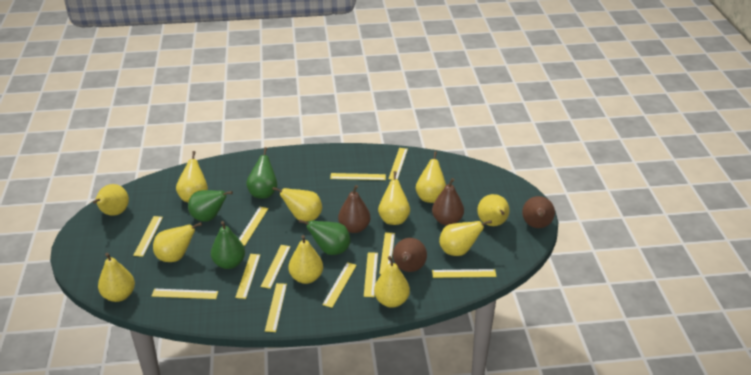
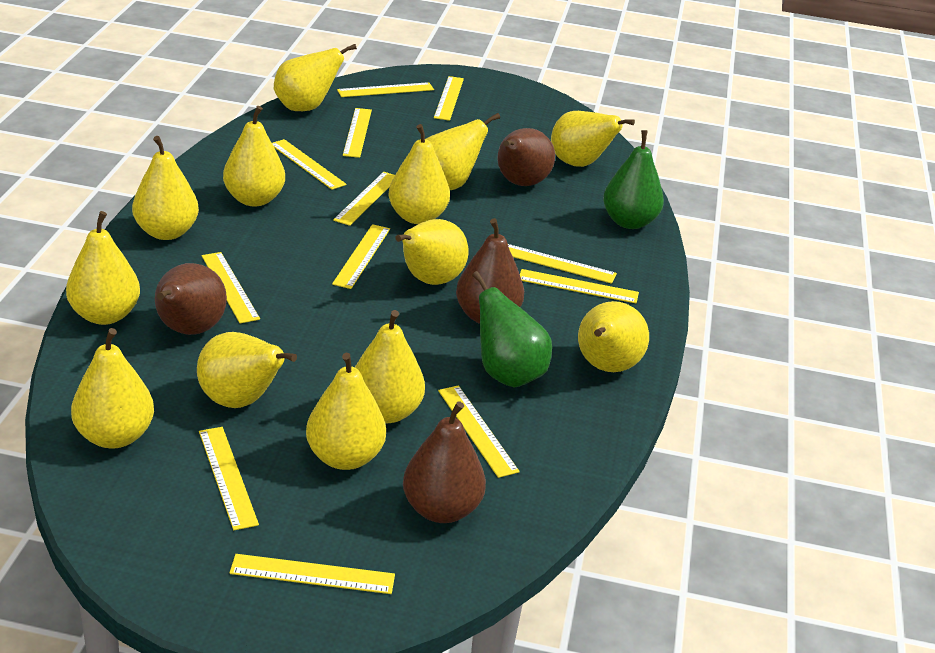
green pear: [188,190,233,222] [211,221,245,269] [246,147,277,199] [299,219,350,255] = 4 -> [472,271,552,387] [603,130,664,229] = 2
yellow pear: [93,184,129,216] [98,253,135,302] [153,222,202,262] [176,151,208,202] [272,187,322,222] [289,235,323,284] [374,256,410,308] [378,171,410,225] [416,151,446,203] [439,220,492,256] [477,194,510,226] = 11 -> [66,211,140,325] [71,328,154,448] [132,136,199,240] [197,332,297,408] [223,106,285,206] [274,44,357,111] [306,353,386,470] [355,310,425,423] [388,124,450,224] [395,219,469,285] [426,113,500,190] [551,111,635,167] [578,301,649,372] = 13

